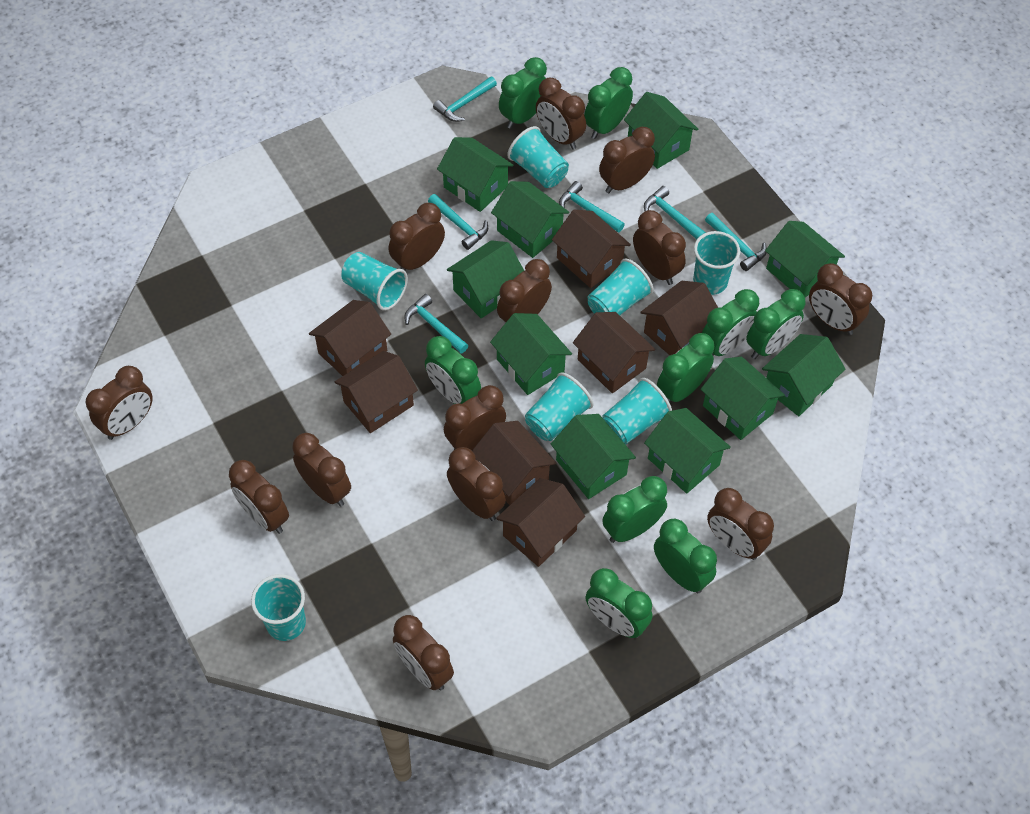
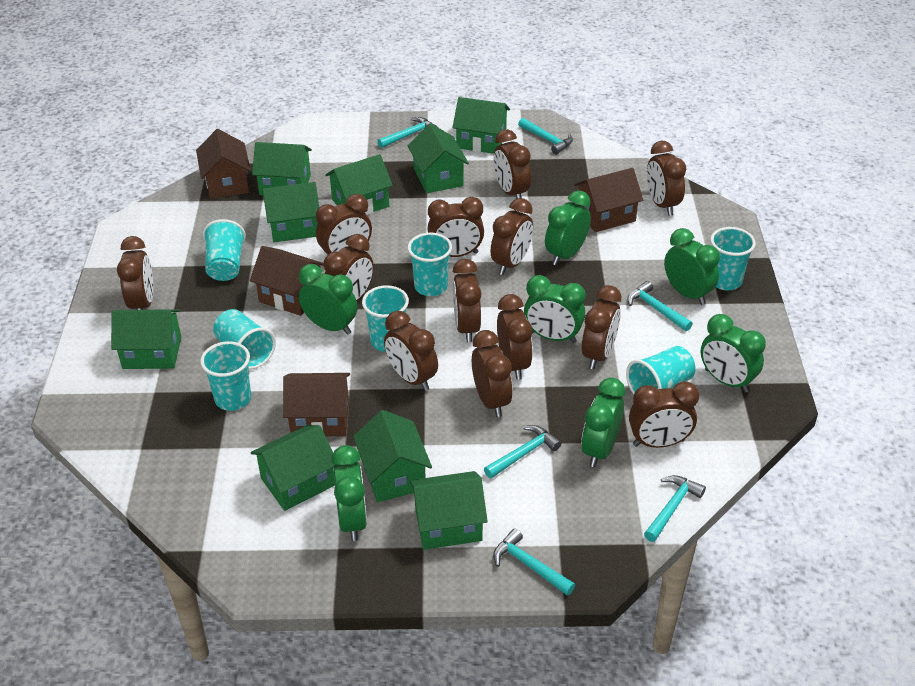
brown house: [309,300,391,376] [335,351,418,433] [472,421,556,505] [496,478,585,567] [552,210,631,288] [573,312,655,393] [640,281,718,355] = 7 -> [196,129,251,199] [250,246,324,316] [283,373,350,436] [574,168,643,232] = 4
green clock: [425,336,481,404] [499,57,547,129] [584,67,633,139] [586,568,652,638] [602,476,667,543] [654,519,717,593] [657,333,714,403] [702,289,759,356] [746,289,805,359] = 9 -> [299,264,357,335] [331,445,367,541] [524,275,586,343] [545,190,591,265] [581,378,625,467] [664,228,720,305] [700,314,766,393] = 7
green house: [437,137,514,212] [447,240,524,318] [490,313,572,395] [491,181,569,258] [551,414,636,499] [624,92,698,169] [644,408,731,494] [700,357,785,440] [762,334,845,416] [765,221,845,298] = 10 -> [111,309,181,369] [251,425,335,511] [252,142,312,195] [263,182,319,242] [325,154,393,215] [353,410,432,502] [408,123,469,193] [410,471,488,550] [452,97,510,154] = 9

